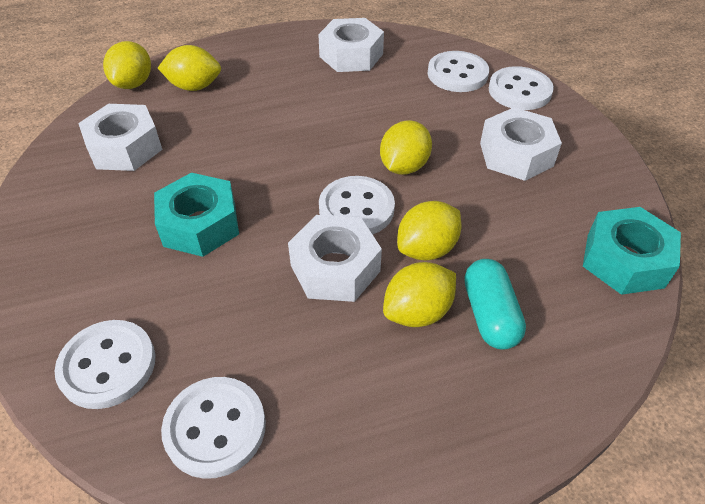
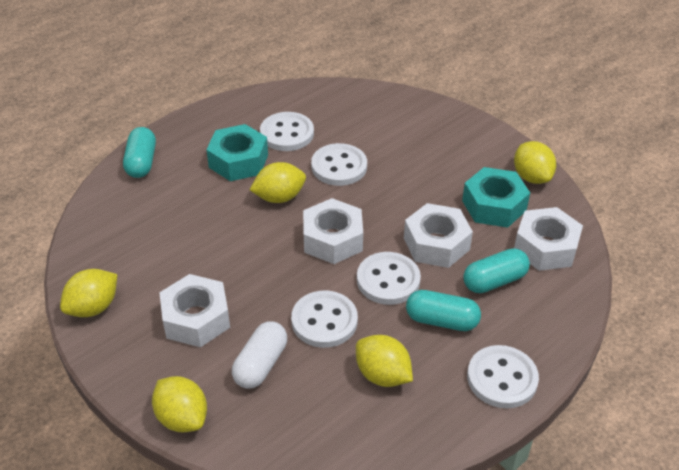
turquoise capsule: [465,259,526,350] = 1 -> [123,127,156,178] [406,290,481,331] [463,248,530,293] = 3
white capsule: none = 0 -> [232,321,287,389] = 1

